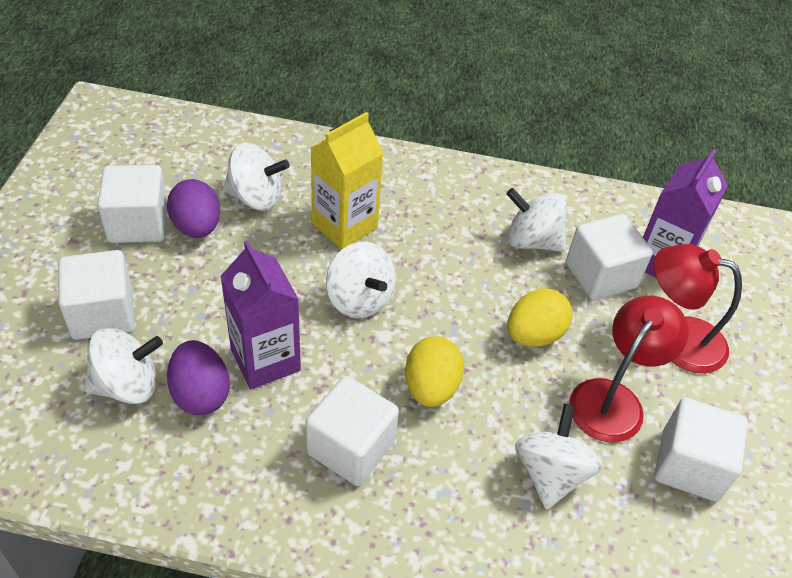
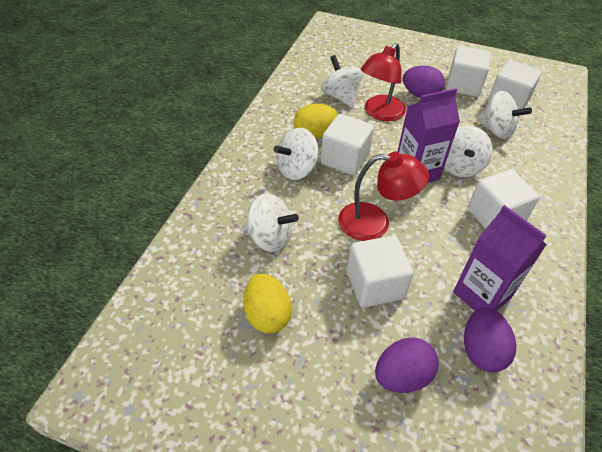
purple egg: [167,179,220,238] [167,340,230,416] = 2 -> [375,338,439,393] [403,65,445,98] [464,307,516,372] = 3
yellow carton: [311,112,383,249] = 1 -> none = 0

